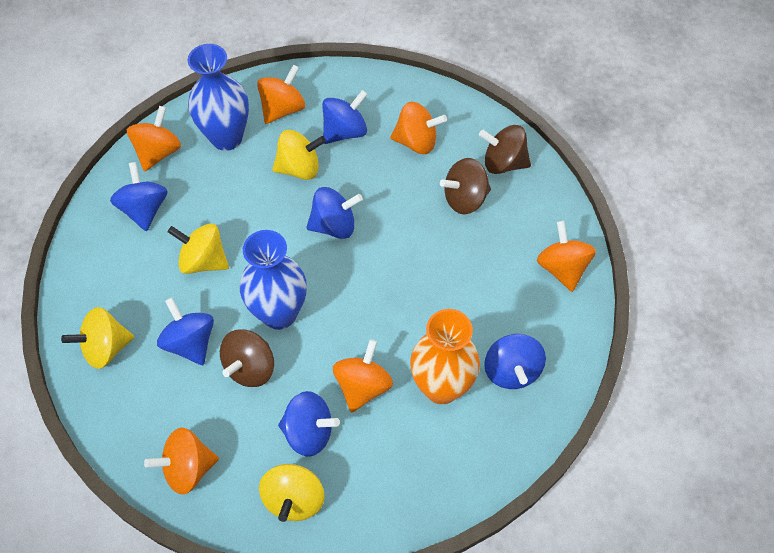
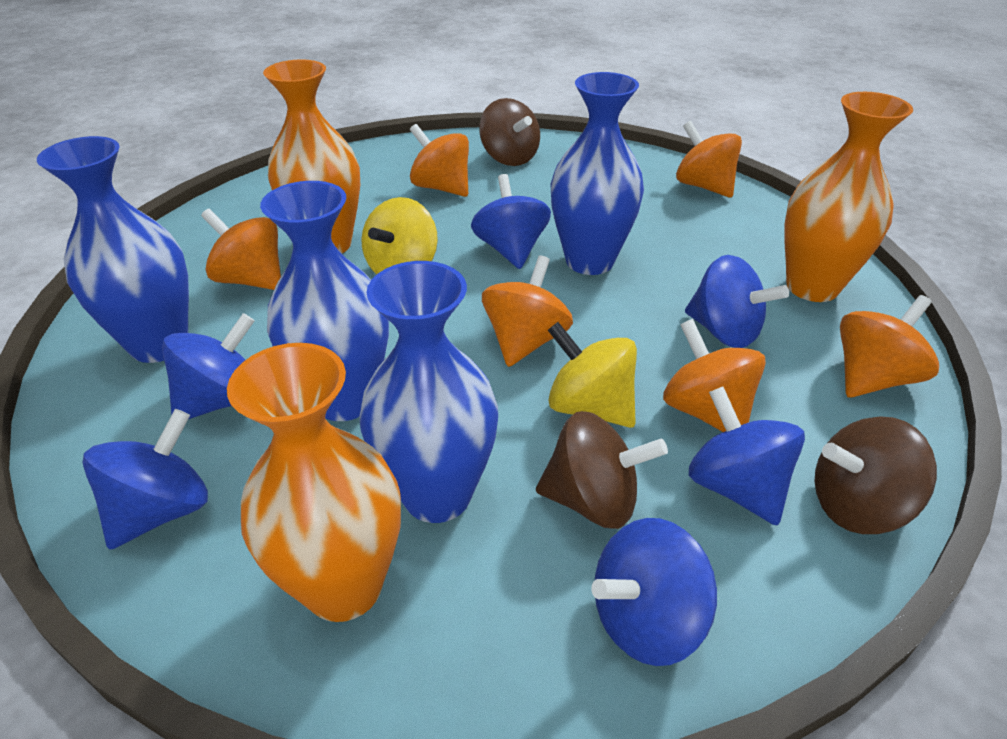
blue vase: [188,44,249,151] [240,230,307,330] = 2 -> [37,136,189,363] [260,181,389,421] [359,261,498,523] [551,72,644,275] = 4
orange vase: [410,309,480,404] = 1 -> [227,343,401,622] [263,59,360,254] [785,92,913,302] = 3
yellow spinning top: [61,307,134,369] [168,223,229,274] [259,464,325,522] [272,130,326,180] = 4 -> [361,197,438,274] [548,322,637,428] = 2

